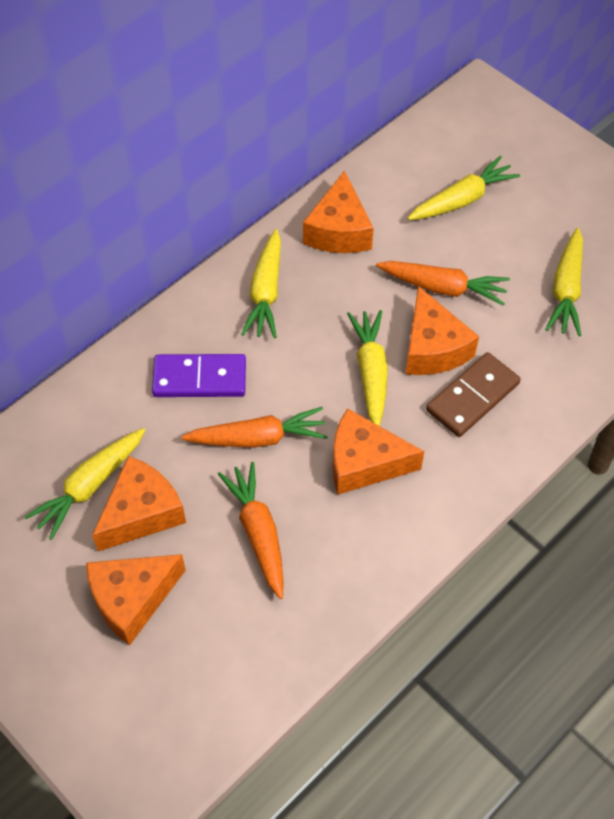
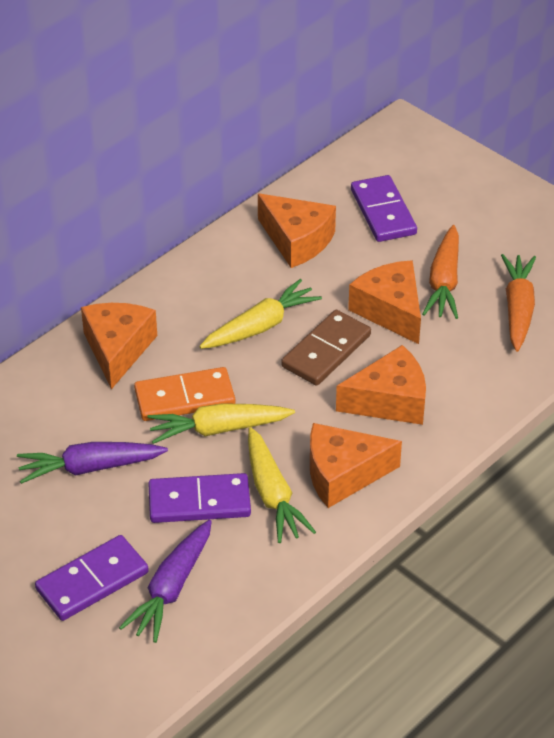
orange carrot: [181,407,328,448] [218,462,284,599] [376,261,510,306] = 3 -> [422,225,459,319] [501,254,536,352] = 2
orange domino: none = 0 -> [134,367,235,421] = 1
purple carrot: none = 0 -> [17,442,168,484] [119,520,212,643] = 2
purple domino: [152,354,246,397] = 1 -> [35,535,149,621] [148,473,251,523] [351,175,417,242] = 3
yellow carrot: [25,428,145,540] [241,229,281,338] [347,310,388,426] [408,156,520,220] [545,228,583,336] = 5 -> [147,403,295,444] [199,279,322,349] [248,427,316,543] = 3

